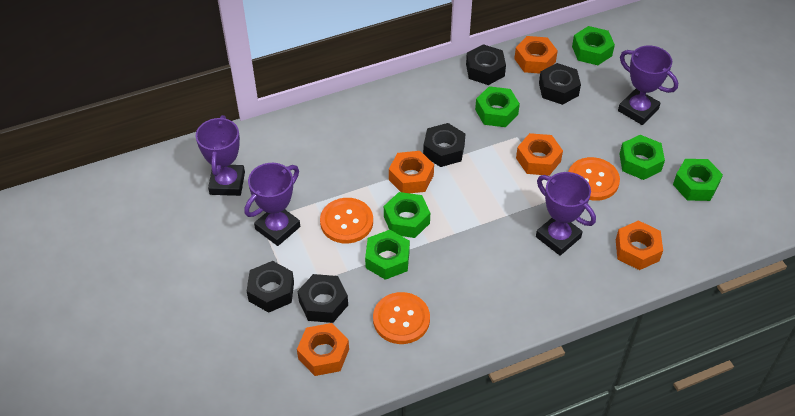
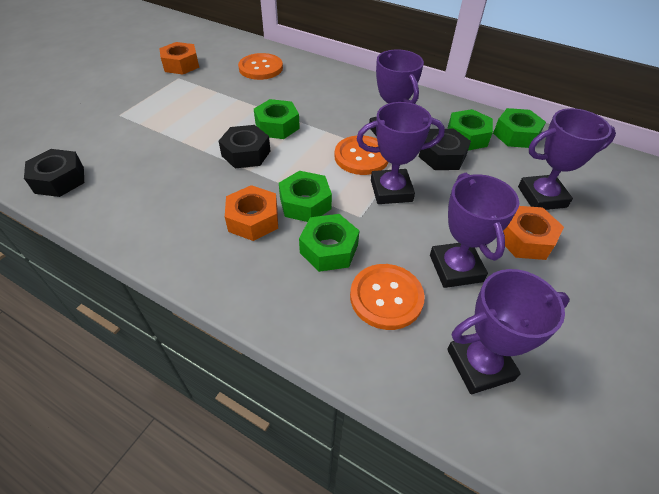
black nut: [247,261,294,313] [298,274,348,323] [423,123,465,167] [466,44,506,85] [539,63,581,105] = 5 -> [24,149,84,197] [218,125,271,169] [419,129,471,170] = 3
green nut: [365,230,410,280] [384,192,430,238] [475,86,520,127] [572,26,615,65] [619,135,665,180] [673,159,723,201] = 6 -> [254,99,300,139] [279,171,332,222] [299,214,359,272] [448,109,493,150] [493,108,546,148] = 5
orange nut: [297,323,349,376] [389,151,434,193] [514,36,558,74] [516,133,563,176] [616,220,663,270] = 5 -> [159,42,199,75] [225,185,278,241] [503,206,564,260] = 3
purple trophy: [196,115,245,196] [244,163,300,246] [536,172,596,256] [618,45,678,125] = 4 -> [357,102,445,204] [369,49,424,137] [430,173,519,288] [447,269,570,394] [518,108,616,210] = 5

